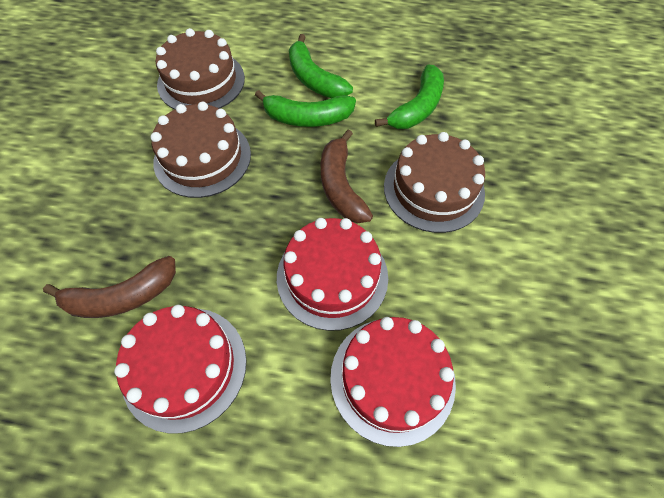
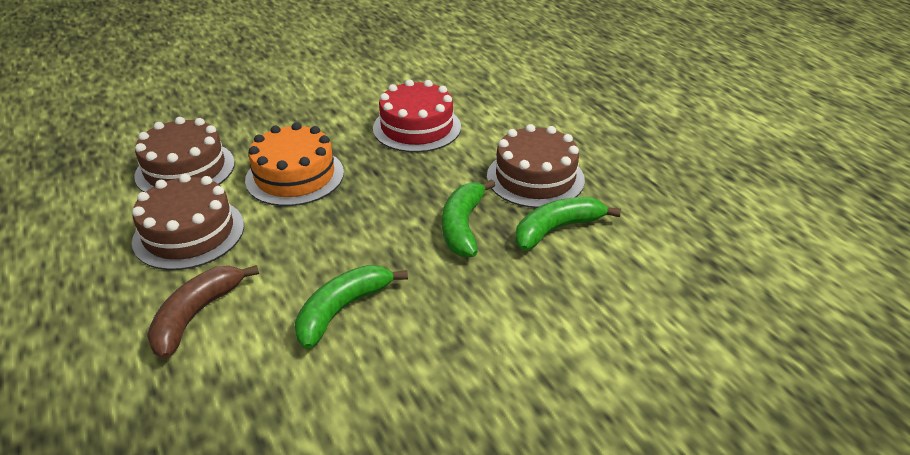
brown banana: [43,256,176,318] [320,130,373,223] = 2 -> [147,265,259,359] = 1
orange cake: none = 0 -> [245,122,344,206] = 1
red cake: [114,305,247,433] [277,218,388,331] [330,317,456,447] = 3 -> [373,79,461,152] = 1

